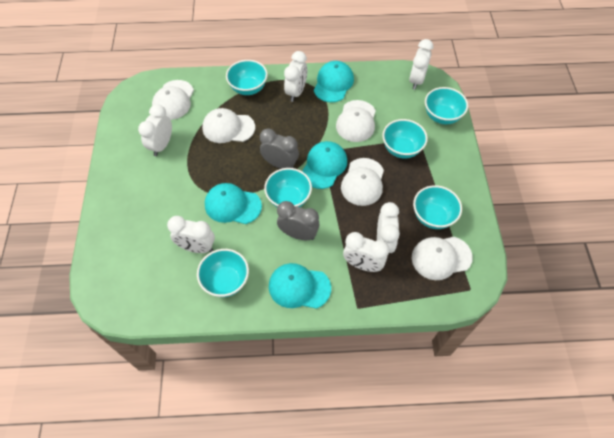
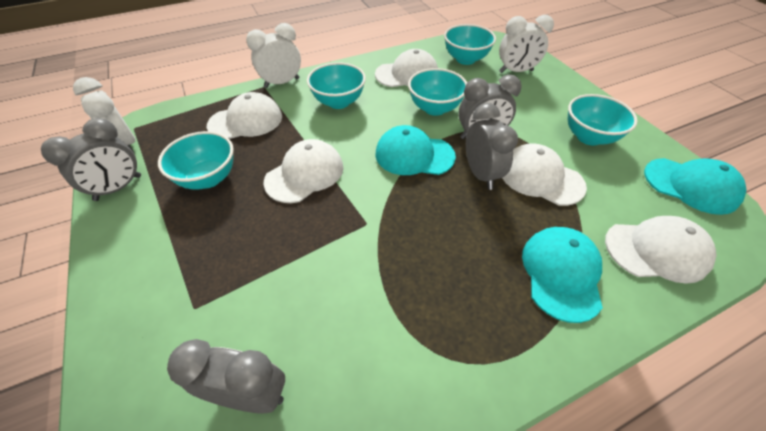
grey clock: [260,128,299,169] [277,201,320,240] = 2 -> [41,118,141,201] [167,339,285,414] [458,75,522,139] [466,103,518,190] = 4
turquoise bowl: [197,249,249,297] [226,60,268,95] [264,168,312,207] [382,119,428,158] [413,185,462,229] [425,87,468,124] = 6 -> [158,131,234,189] [307,62,366,109] [408,68,467,116] [444,24,496,65] [568,94,638,145] = 5
turquoise cap: [205,183,262,224] [269,263,331,309] [302,141,347,189] [314,61,354,102] = 4 -> [375,125,456,175] [522,227,603,323] [644,158,747,215] = 3
white clock: [138,104,172,156] [167,216,215,253] [284,51,307,102] [343,232,389,272] [377,202,400,253] [409,39,433,90] = 6 -> [73,77,136,153] [246,23,301,88] [499,15,554,73] = 3

